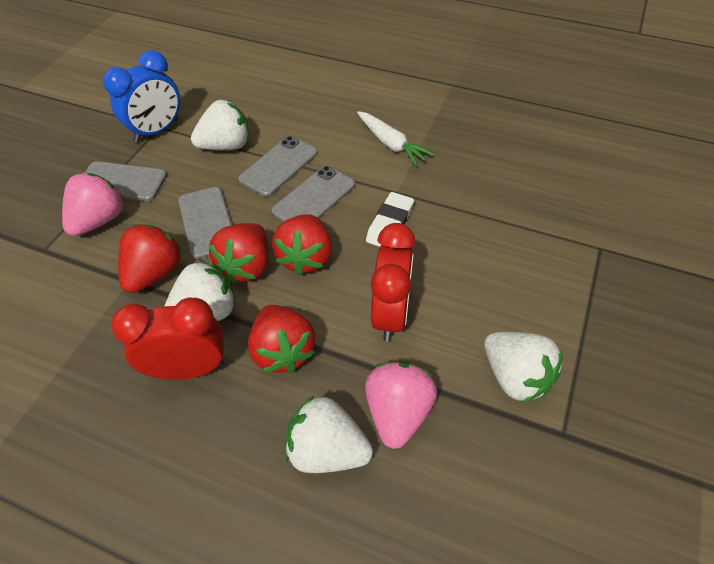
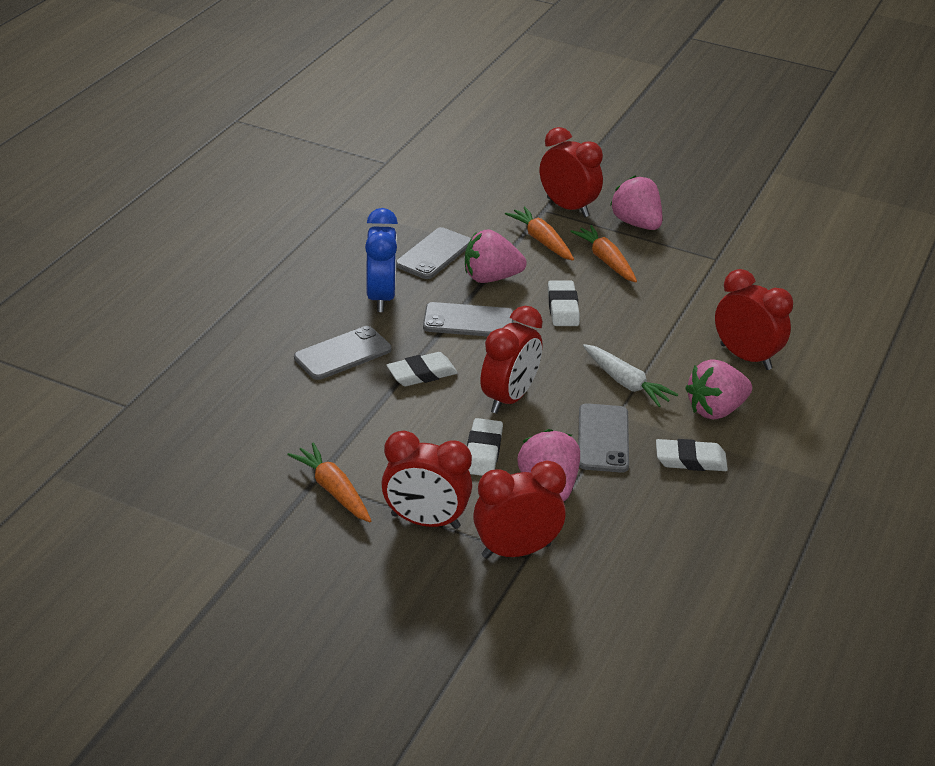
orange carrot: none = 0 -> [287,442,371,522] [505,207,574,261] [570,225,637,282] = 3
pink strawberry: [62,173,125,236] [365,362,437,449] = 2 -> [465,229,527,283] [517,429,580,502] [610,175,662,230] [685,359,752,419] = 4
red clock: [111,298,224,380] [371,223,416,342] = 2 -> [381,431,472,529] [473,460,566,559] [480,306,543,414] [540,127,603,217] [715,269,793,370] = 5
red strawberry: [118,224,183,293] [209,223,269,284] [248,305,315,373] [272,214,332,275] = 4 -> none = 0
white eraser: [366,192,414,247] = 1 -> [387,352,458,386] [467,418,503,476] [548,280,580,326] [656,439,728,471] = 4
white strawberry: [165,260,236,321] [191,100,249,150] [285,396,373,473] [484,332,563,403] = 4 -> none = 0

